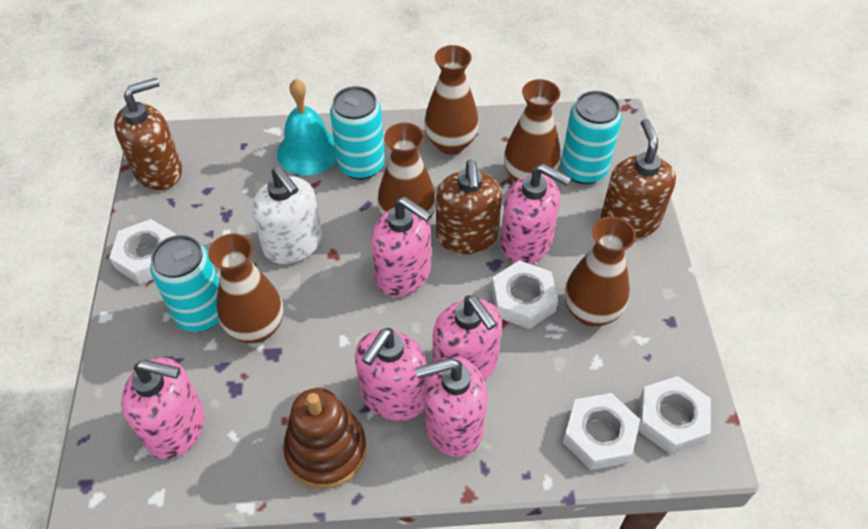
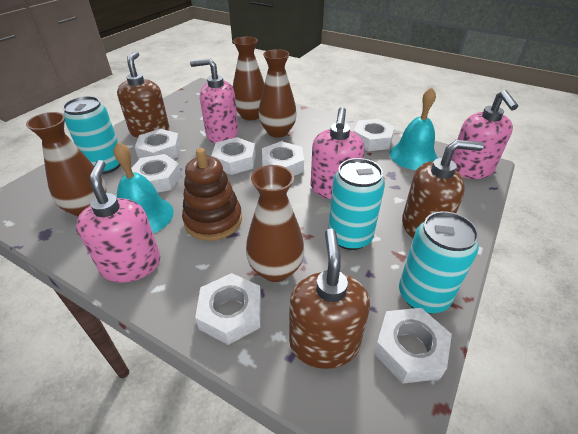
brown vase: [208,234,283,343] [378,123,436,220] [424,45,479,155] [504,79,560,182] [565,217,636,326] = 5 -> [26,112,107,217] [233,36,264,120] [246,165,305,282] [259,49,297,138] = 4
pink soap dispenser: [121,358,205,459] [355,328,427,421] [371,197,432,297] [415,356,487,457] [433,295,502,381] [500,163,571,264] = 6 -> [76,160,161,283] [190,58,238,143] [311,107,365,199] [451,90,518,179] = 4
turquoise bell: [277,79,337,175] = 1 -> [113,142,174,233] [389,87,438,170] = 2
white nut: [109,219,176,284] [492,260,558,329] [563,393,640,470] [638,376,711,454] = 4 -> [131,154,182,193] [135,129,181,159] [195,273,261,345] [211,137,256,175] [262,141,304,176] [353,119,395,151] [374,308,452,384] = 7
white soap dispenser: [252,166,322,264] = 1 -> none = 0

